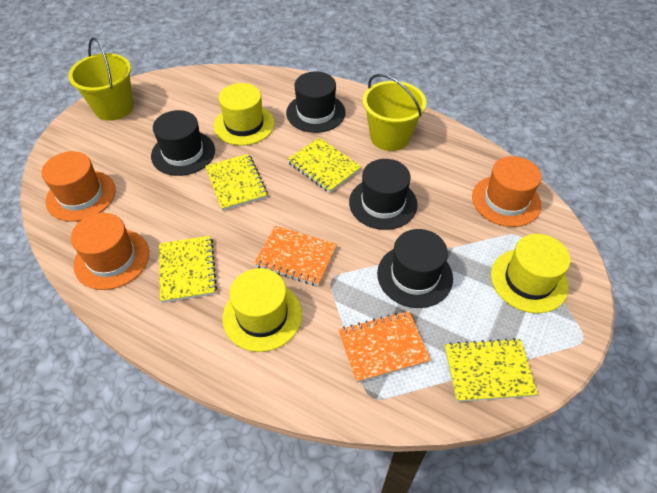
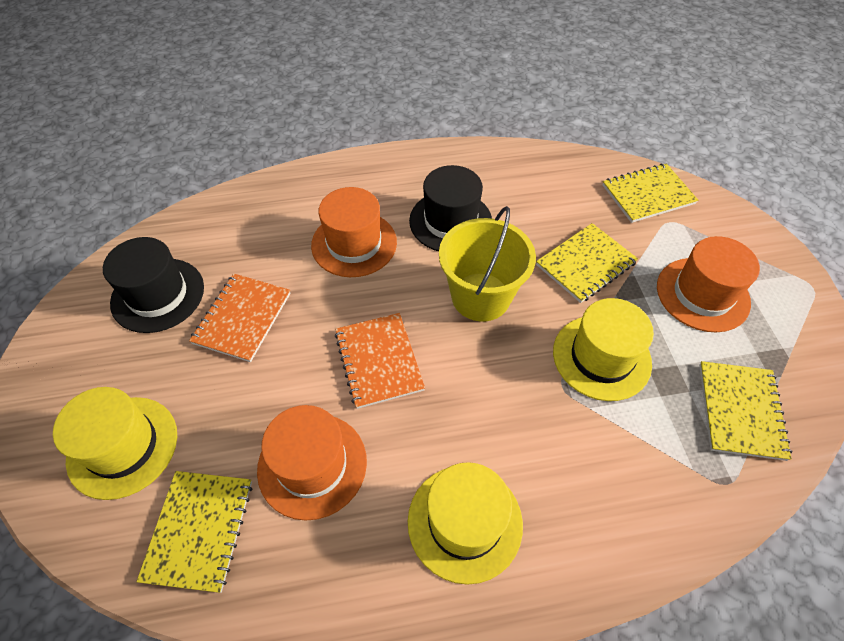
black hat: [151,110,215,176] [286,71,346,133] [349,159,418,230] [377,229,453,308] = 4 -> [103,237,204,333] [409,165,492,251] = 2
yellow bucket: [68,37,134,121] [363,74,426,151] = 2 -> [439,206,536,322] = 1

